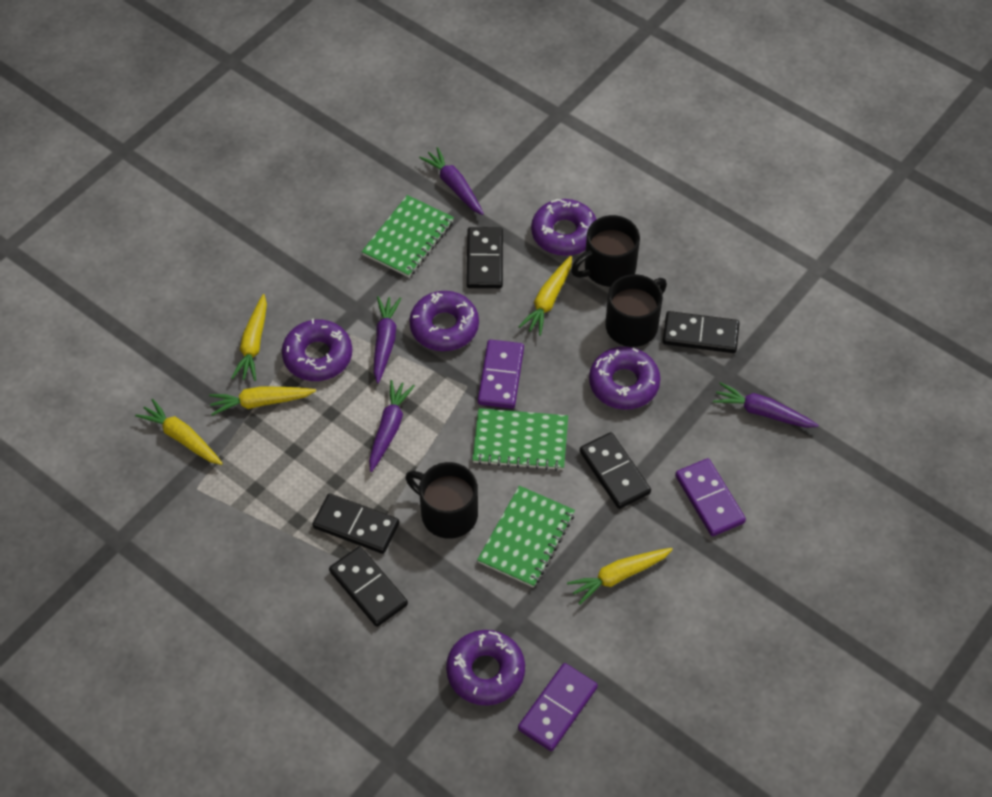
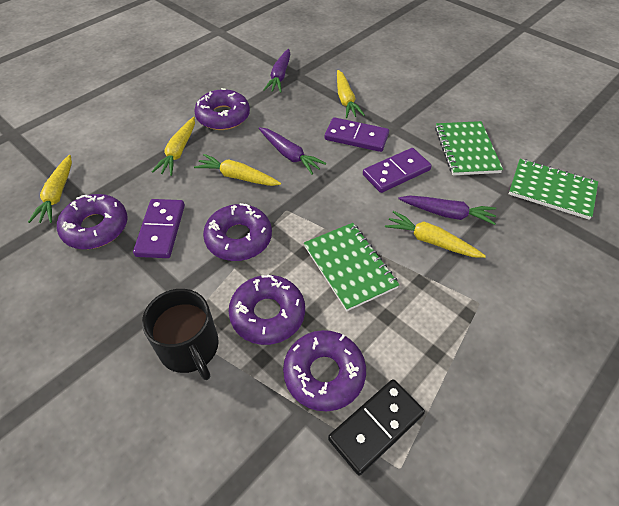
black domino: [312,493,399,554] [329,546,408,627] [466,227,503,288] [580,432,651,509] [663,311,739,353] = 5 -> [328,379,425,475] = 1
black mug: [405,462,478,539] [571,215,640,287] [605,274,667,347] = 3 -> [142,289,219,380] = 1
purple carrot: [369,380,415,472] [374,296,402,383] [419,147,484,215] [713,382,819,428] = 4 -> [259,127,327,175] [263,49,290,93] [398,195,496,225] = 3

